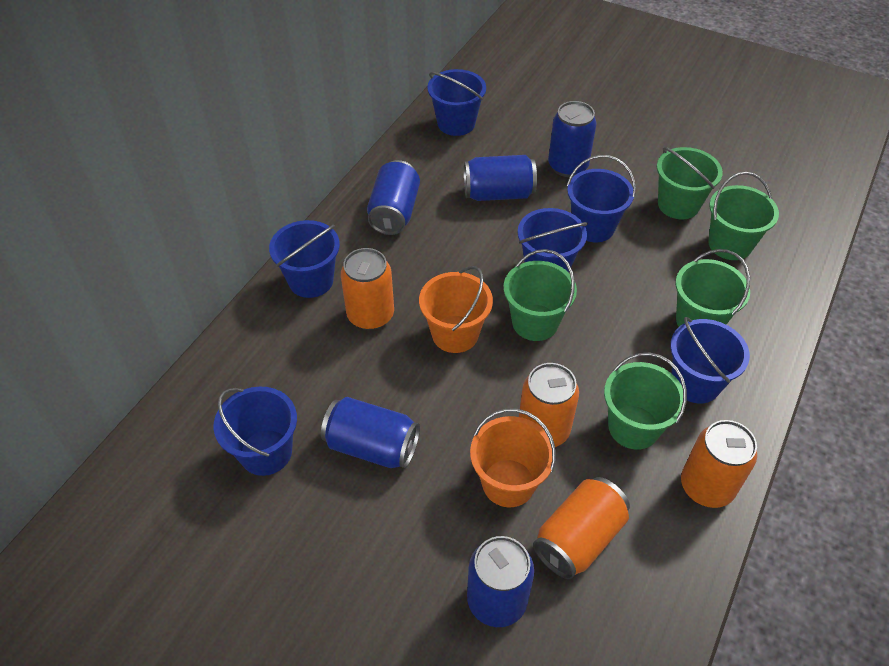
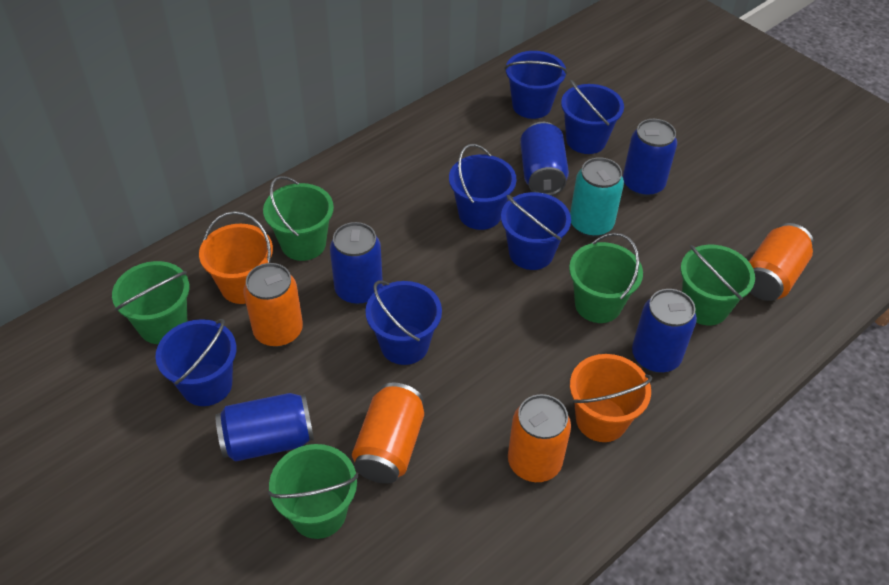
turquoise can: none = 0 -> [570,157,624,237] = 1

